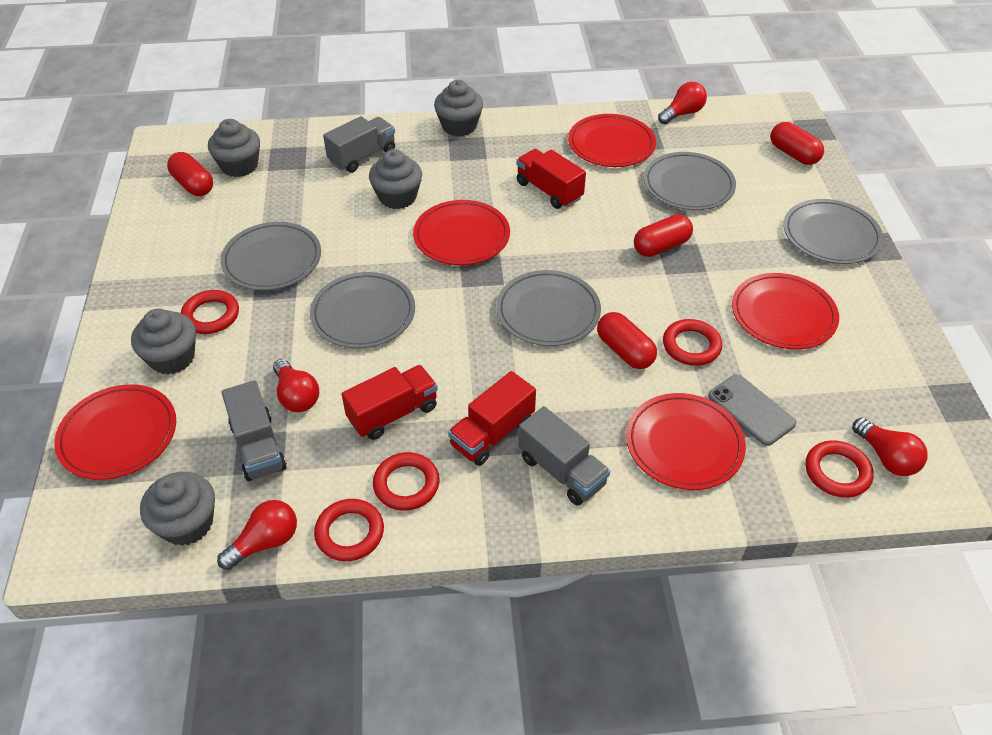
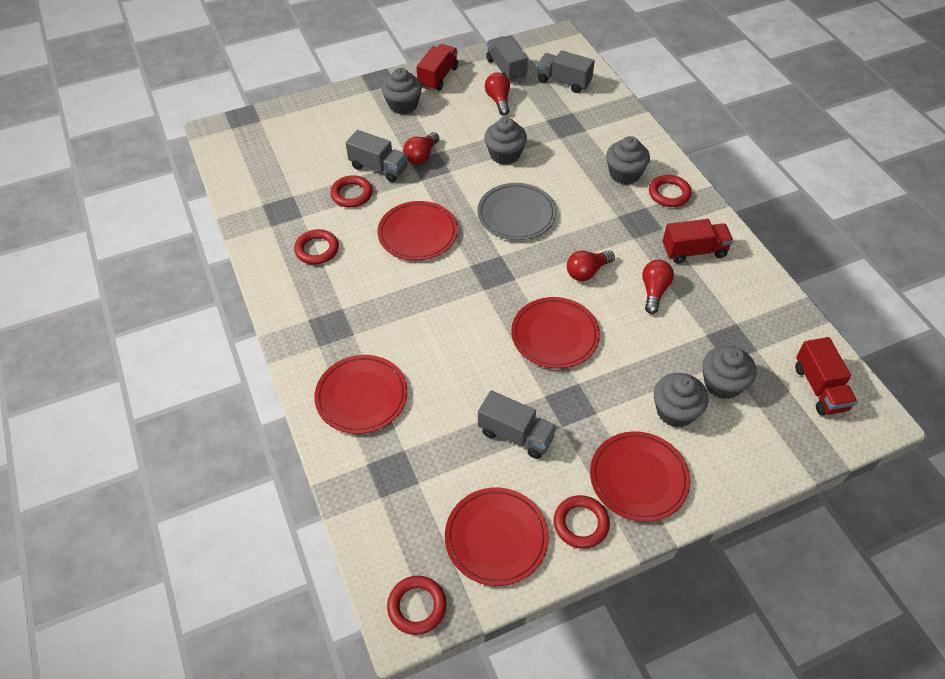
grey phone: [708,374,796,446] = 1 -> none = 0
grey plate: [220,222,321,290] [310,272,415,348] [496,270,601,346] [643,152,736,210] [783,199,883,264] = 5 -> [477,183,556,240] = 1
grey truck: [221,380,287,481] [323,116,395,173] [518,406,610,506] = 3 -> [346,130,408,182] [478,390,557,459] [486,36,528,83] [537,50,595,93] = 4
red capsule: [167,152,213,196] [597,312,657,369] [634,214,693,257] [771,122,824,165] = 4 -> none = 0

